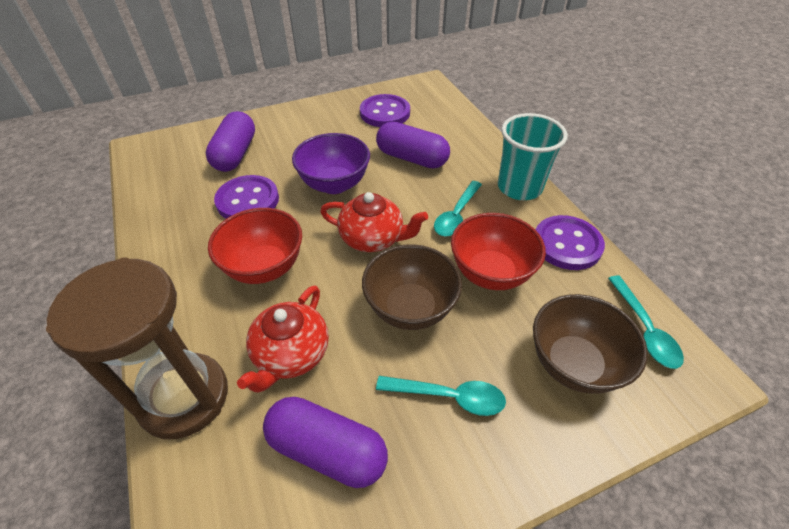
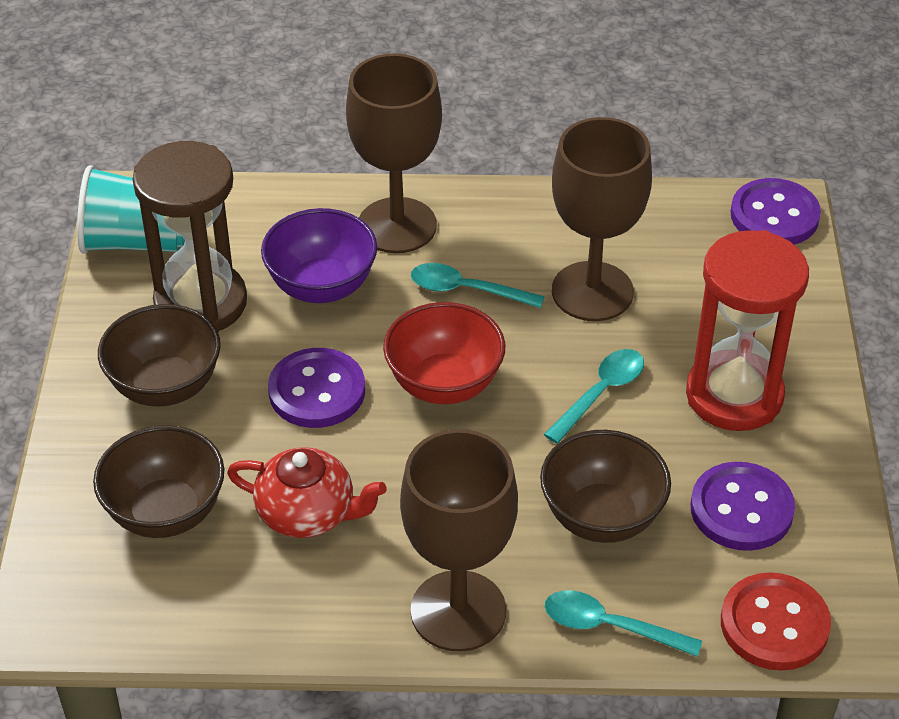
brown bowl: [362,244,462,330] [533,294,648,394] = 2 -> [93,425,224,538] [98,304,221,407] [540,430,671,543] = 3
brown goblet: none = 0 -> [346,53,442,253] [400,429,518,652] [552,117,652,321] = 3
purple capsule: [205,111,255,172] [263,397,388,488] [376,122,450,169] = 3 -> none = 0
red bowl: [208,208,302,284] [451,213,546,290] = 2 -> [383,302,505,404] = 1
red button: none = 0 -> [721,572,831,671] = 1
red hourglass: none = 0 -> [686,230,809,431] = 1
red teapot: [237,286,329,392] [320,192,428,252] = 2 -> [227,447,387,538] = 1

